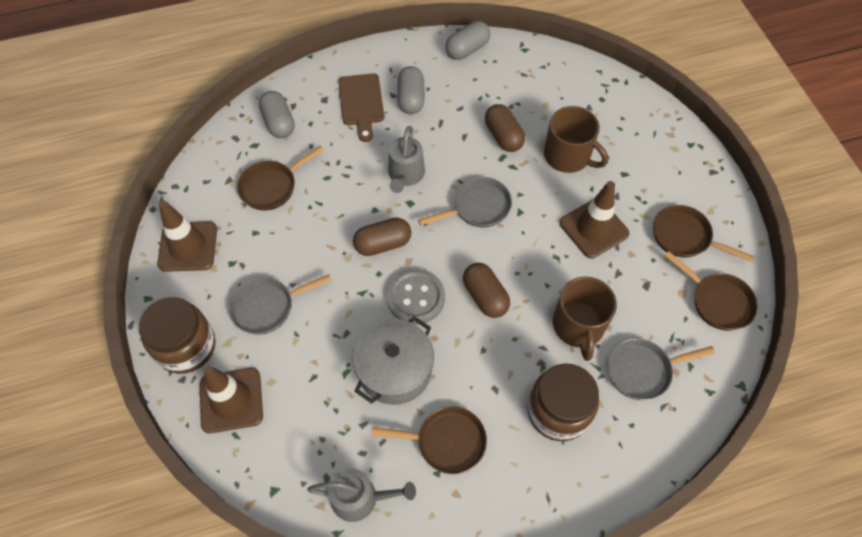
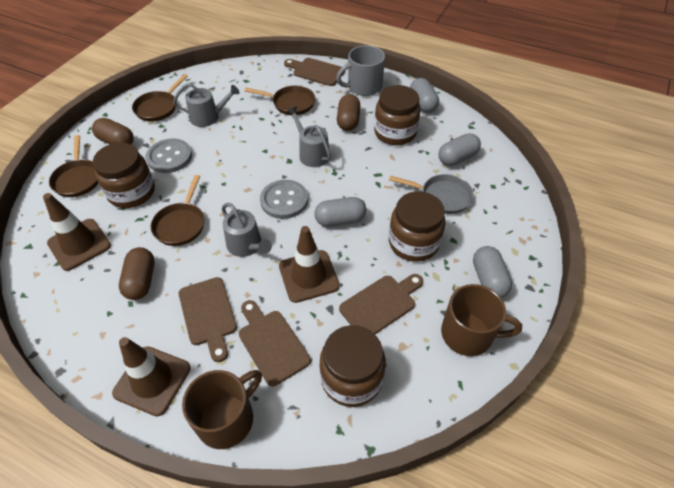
brown cutting board: [338,73,384,142] = 1 -> [179,277,237,362] [239,300,311,386] [284,58,345,86] [339,274,423,334] = 4
brown jar: [139,297,215,374] [528,363,599,441] = 2 -> [93,143,155,208] [320,325,386,407] [374,85,421,145] [389,191,446,262] = 4
grey button: [387,269,445,324] = 1 -> [146,139,192,173] [260,180,308,219] = 2
grey capsule: [259,91,295,138] [397,66,425,114] [445,21,490,60] = 3 -> [315,197,366,227] [410,78,439,113] [439,133,481,166] [473,246,512,298] = 4
grey mug: none = 0 -> [336,45,385,96] = 1
grey pan: [229,274,331,335] [418,177,512,227] [607,338,715,400] = 3 -> [389,174,474,214] = 1
grey pot: [353,316,434,405] = 1 -> none = 0
grey watering can: [307,468,416,522] [388,126,425,193] = 2 -> [173,83,240,127] [222,203,272,257] [287,106,331,167] = 3

